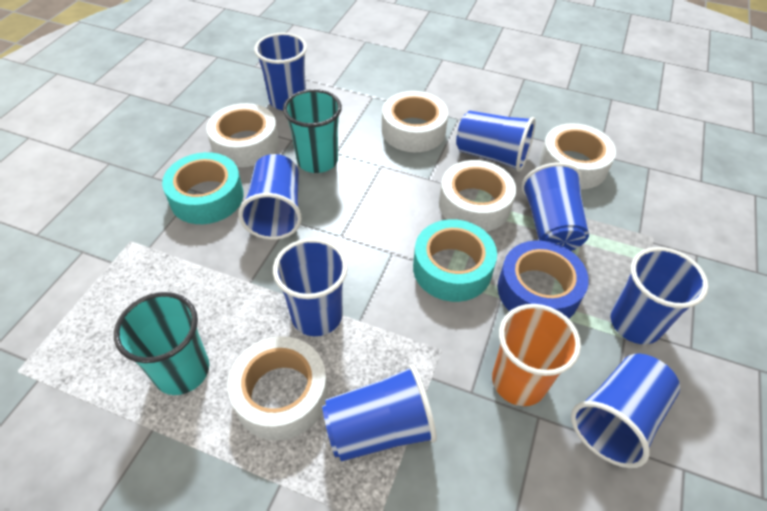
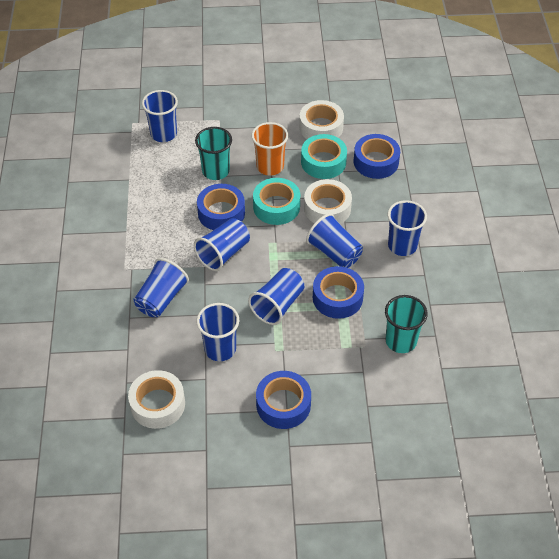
blue cup: [238,154,302,240] [254,33,307,110] [273,238,348,336] [322,364,437,461] [456,111,536,172] [522,162,589,251] [571,354,680,468] [611,247,709,344] = 8 -> [133,258,189,317] [142,90,178,142] [194,218,250,271] [196,303,239,361] [248,268,304,325] [306,213,363,268] [388,200,427,256] = 7
blue tape: [498,240,589,319] = 1 -> [197,184,245,230] [256,371,311,429] [313,266,364,319] [354,134,400,179] = 4
white tape: [206,103,279,167] [227,336,328,441] [382,91,448,152] [439,160,516,232] [539,123,616,189] = 5 -> [128,370,185,429] [299,100,344,139] [304,179,352,224] = 3

